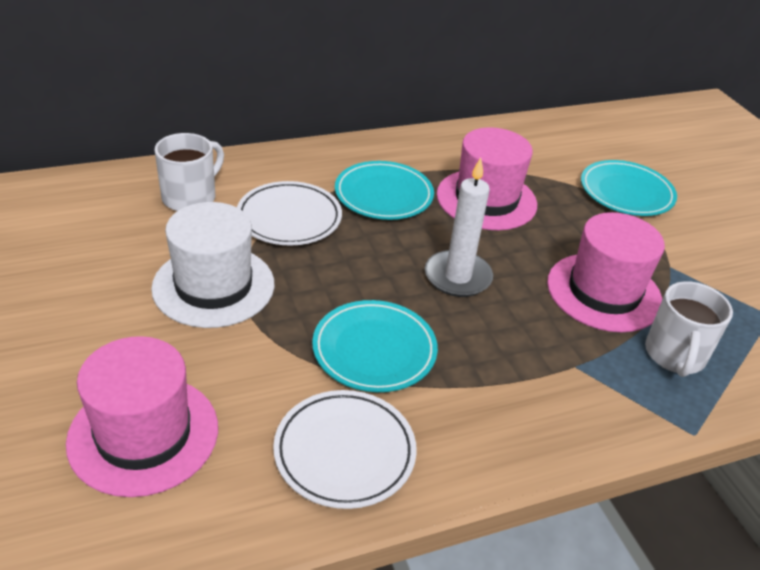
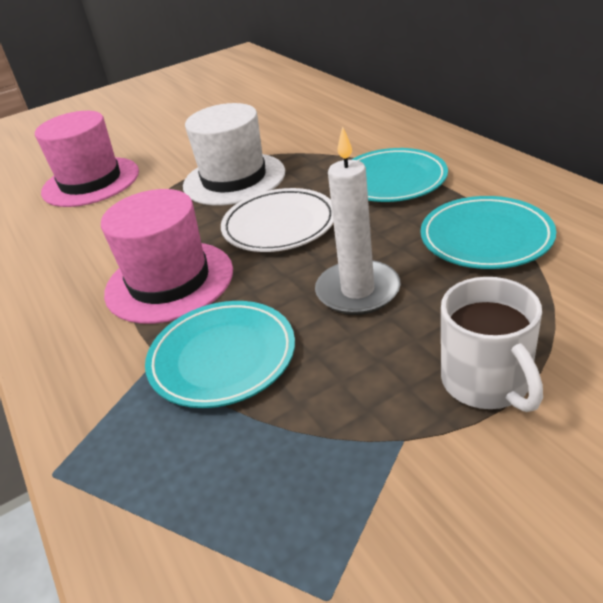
pink hat: [66,336,218,497] [437,127,537,230] [547,212,665,332] = 3 -> [35,111,139,207] [101,189,233,324] = 2
white mug: [154,133,224,211] [645,281,733,377] = 2 -> [441,277,543,412] = 1
white plate: [237,181,342,246] [273,390,417,509] = 2 -> [221,188,333,252] = 1

